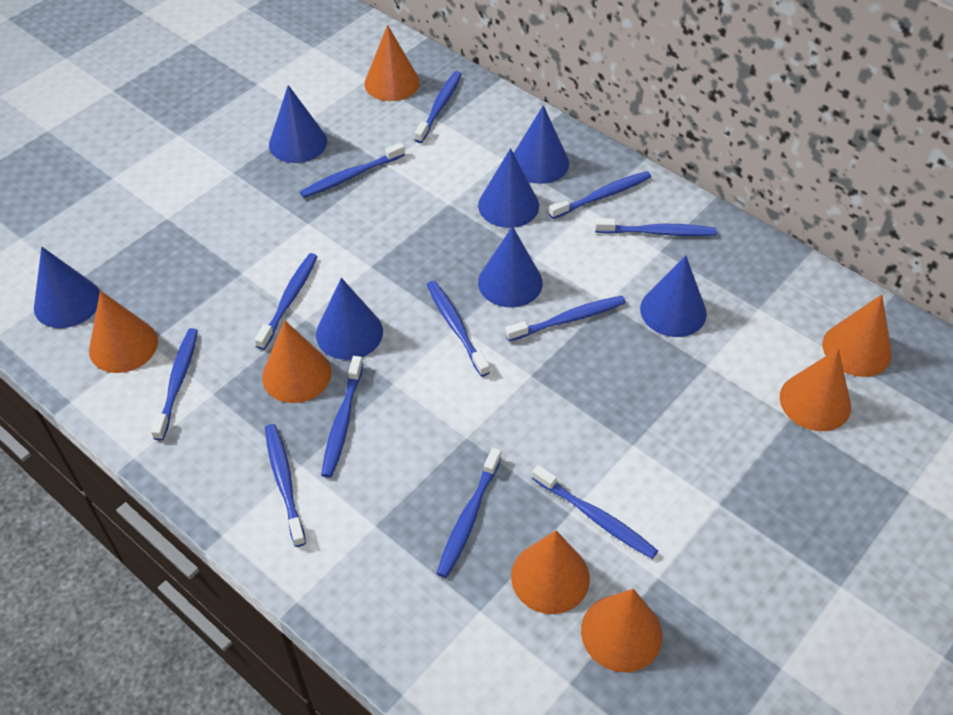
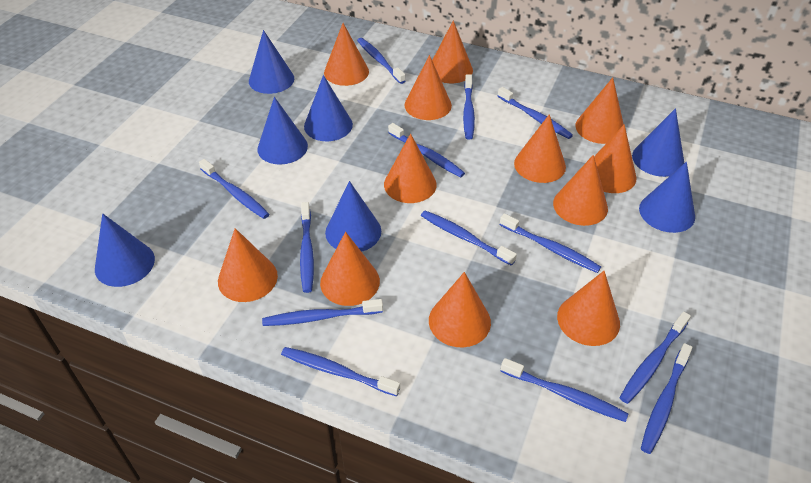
blue toothbrush: [151,328,198,441] [255,253,318,350] [265,424,306,547] [300,142,405,198] [321,356,363,478] [415,71,462,143] [427,281,490,377] [436,448,501,578] [505,296,626,341] [532,465,658,559] [549,171,651,219] [595,218,717,236] = 12 -> [199,159,269,219] [262,299,383,326] [281,347,400,396] [300,202,314,293] [357,38,405,84] [388,123,465,178] [421,210,517,266] [463,74,475,139] [498,87,573,139] [500,213,601,273] [501,358,629,422] [619,312,691,404] [641,343,692,454] = 13
orange cone: [89,291,158,373] [262,321,332,403] [364,25,420,101] [511,530,590,614] [581,589,662,672] [780,348,851,431] [823,295,892,377] = 7 -> [218,228,278,302] [320,232,380,306] [324,23,369,86] [384,134,437,203] [404,55,452,120] [429,272,491,347] [432,20,473,83] [514,114,566,183] [553,155,608,226] [557,271,620,346] [575,77,624,144] [594,124,636,193] = 12

